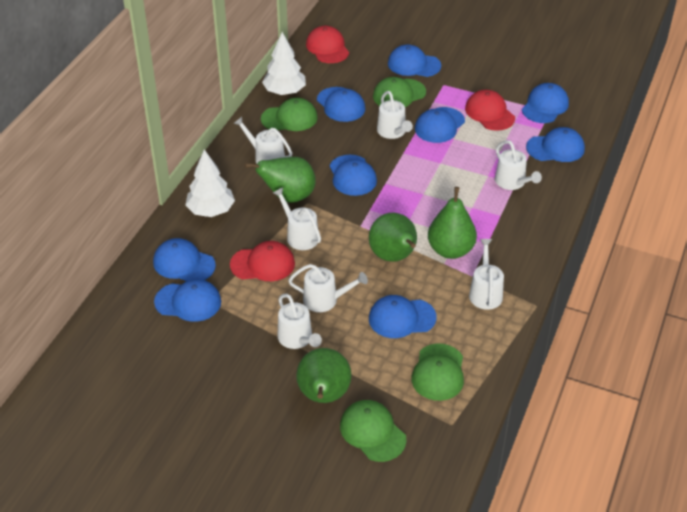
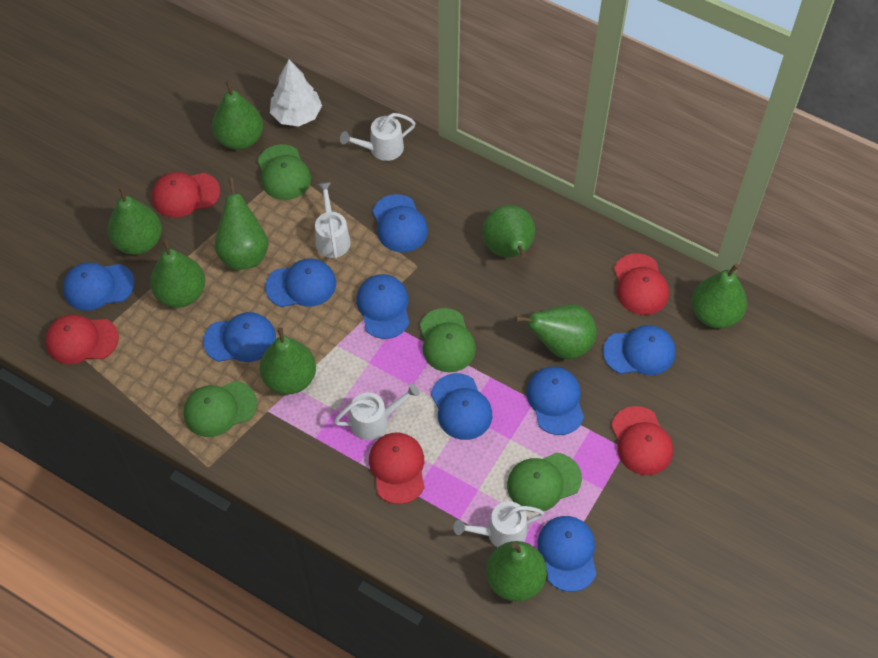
green pear: [245,157,316,203] [296,348,351,403] [369,213,417,262] [428,187,477,259] = 4 -> [108,186,162,255] [150,240,205,308] [212,80,263,150] [215,178,269,270] [260,327,316,395] [482,205,535,258] [486,541,547,602] [515,304,597,359] [692,263,747,329] = 9
red cap: [230,241,295,281] [306,26,349,63] [465,90,515,131] = 3 -> [45,314,119,364] [152,172,220,218] [369,433,425,504] [611,406,673,475] [614,253,669,315] = 5
white tree: [185,149,235,217] [262,32,306,95] = 2 -> [270,59,322,127] = 1
white watering can: [233,117,292,164] [273,188,321,250] [277,294,322,349] [288,264,368,312] [377,91,413,139] [469,239,504,310] [495,140,542,190] = 7 -> [315,182,351,259] [334,383,420,440] [340,113,415,161] [454,501,544,547] = 4

